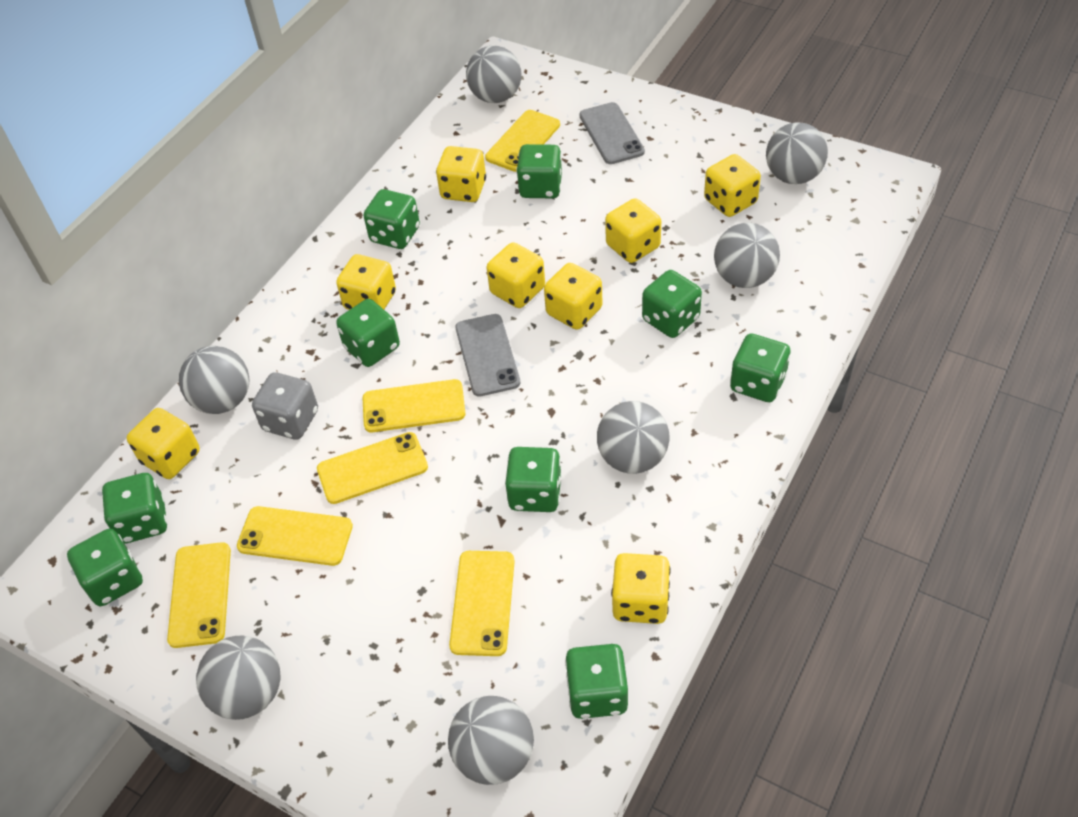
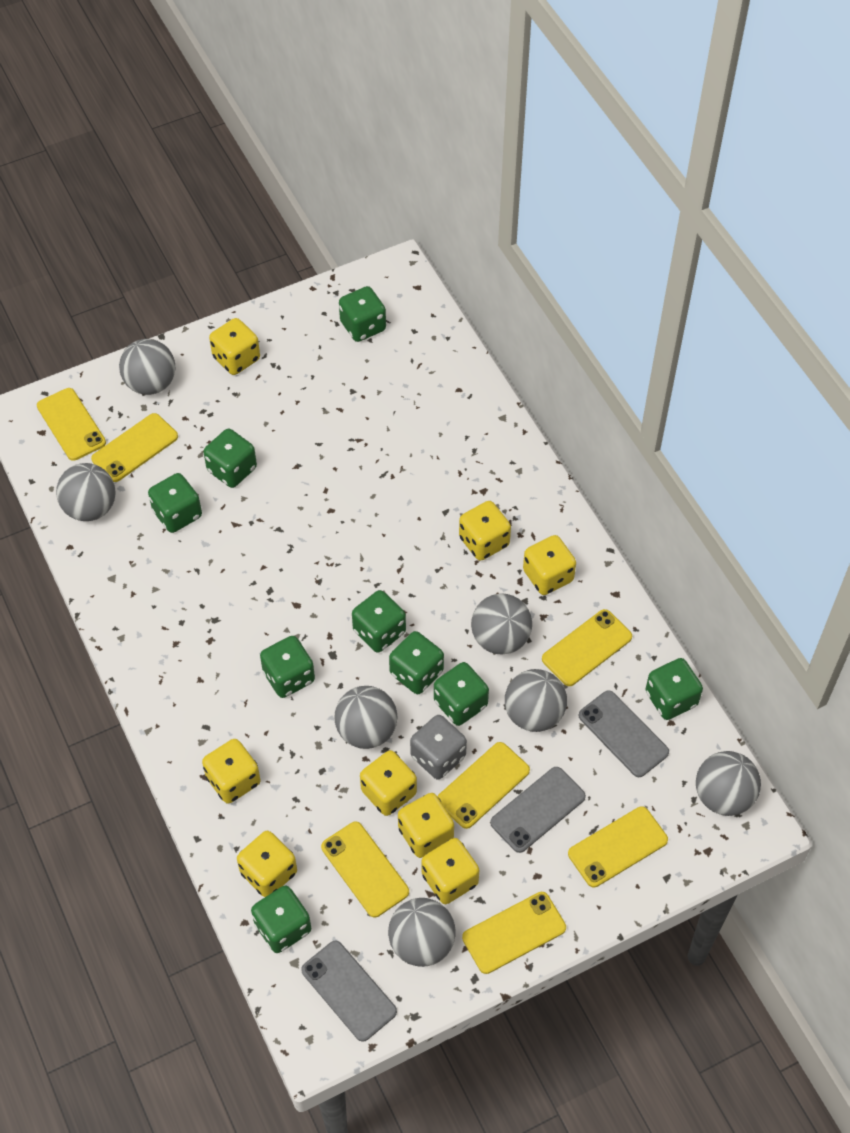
grey phone: [456,314,520,397] [580,102,645,164] = 2 -> [301,941,397,1042] [490,767,586,853] [579,690,669,777] = 3
yellow phone: [167,542,231,648] [237,506,353,566] [317,432,428,504] [362,379,465,432] [449,551,515,656] [485,110,560,172] = 6 -> [37,388,106,461] [91,413,178,482] [321,822,409,917] [437,742,530,829] [462,892,566,974] [542,609,632,686] [568,806,668,887] = 7

